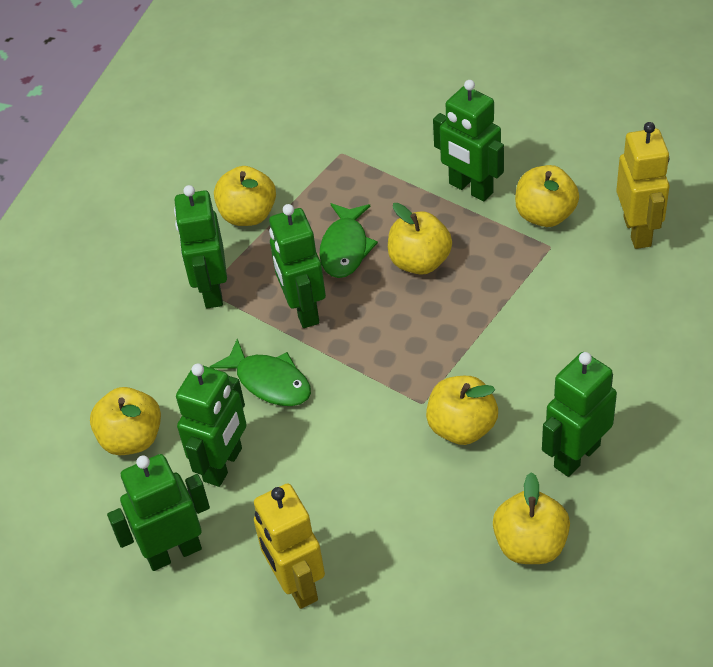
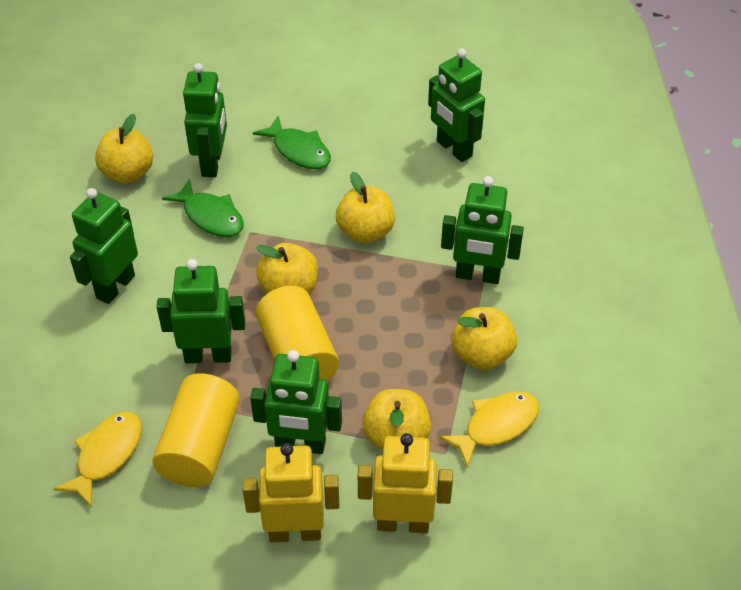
yellow apple: [90,387,161,455] [214,166,276,226] [388,203,452,275] [426,376,498,445] [493,472,570,564] [515,165,579,227] = 6 -> [95,114,153,183] [256,243,318,295] [336,172,395,243] [363,389,431,451] [452,307,517,370] = 5
yellow cylinder: none = 0 -> [152,373,240,487] [256,286,339,381] = 2
yellow fish: none = 0 -> [53,411,142,508] [439,391,539,468] = 2

